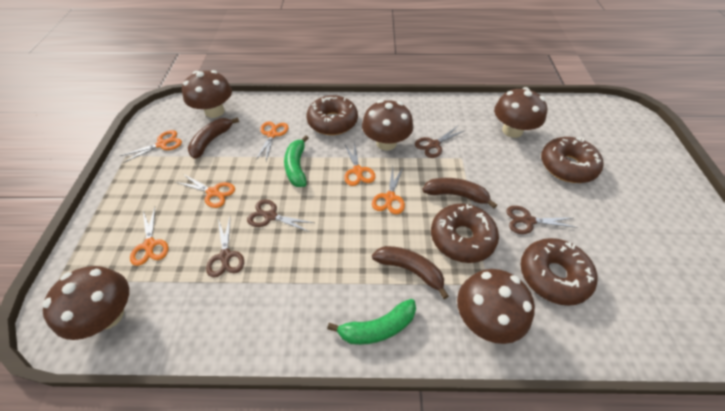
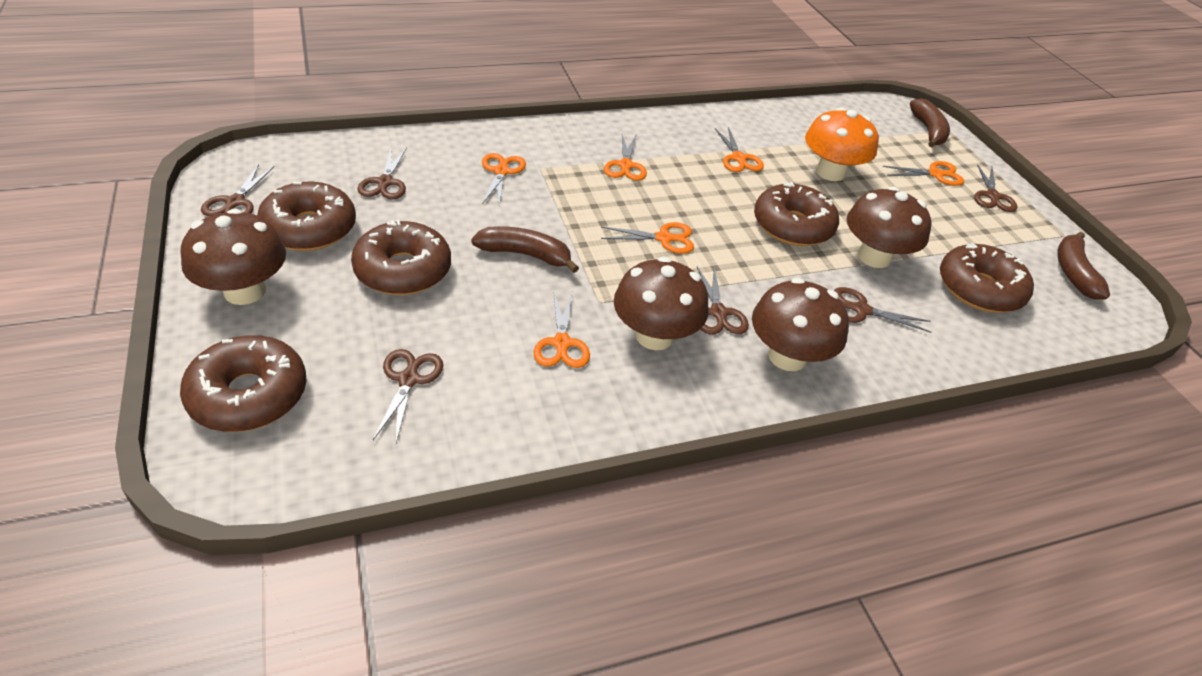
brown donut: [306,95,358,135] [431,203,499,263] [521,238,597,306] [541,137,604,183] = 4 -> [180,335,307,432] [257,182,356,251] [351,219,451,295] [754,182,839,246] [940,242,1034,313] = 5
brown mushroom: [42,266,129,340] [182,70,232,118] [362,100,414,151] [457,269,535,344] [494,87,547,138] = 5 -> [180,209,286,305] [614,257,708,350] [752,278,849,371] [846,187,932,268] = 4
brown scissors: [206,217,244,278] [247,200,314,232] [415,126,466,158] [506,206,578,234] = 4 -> [201,164,274,216] [357,147,407,199] [373,349,443,443] [697,267,749,335] [834,287,931,333] [974,164,1017,212] = 6
green banana: [284,135,309,187] [327,299,416,345] = 2 -> none = 0
orange mushroom: none = 0 -> [805,107,879,181] = 1

